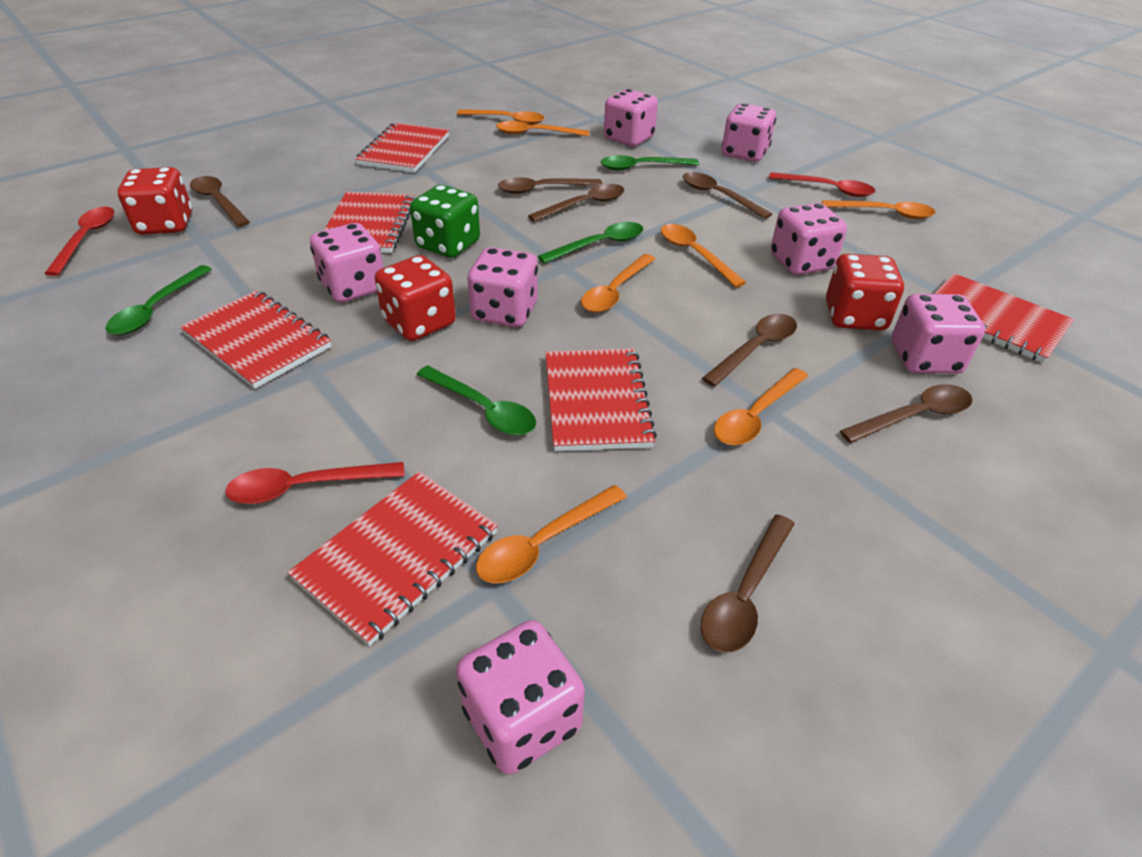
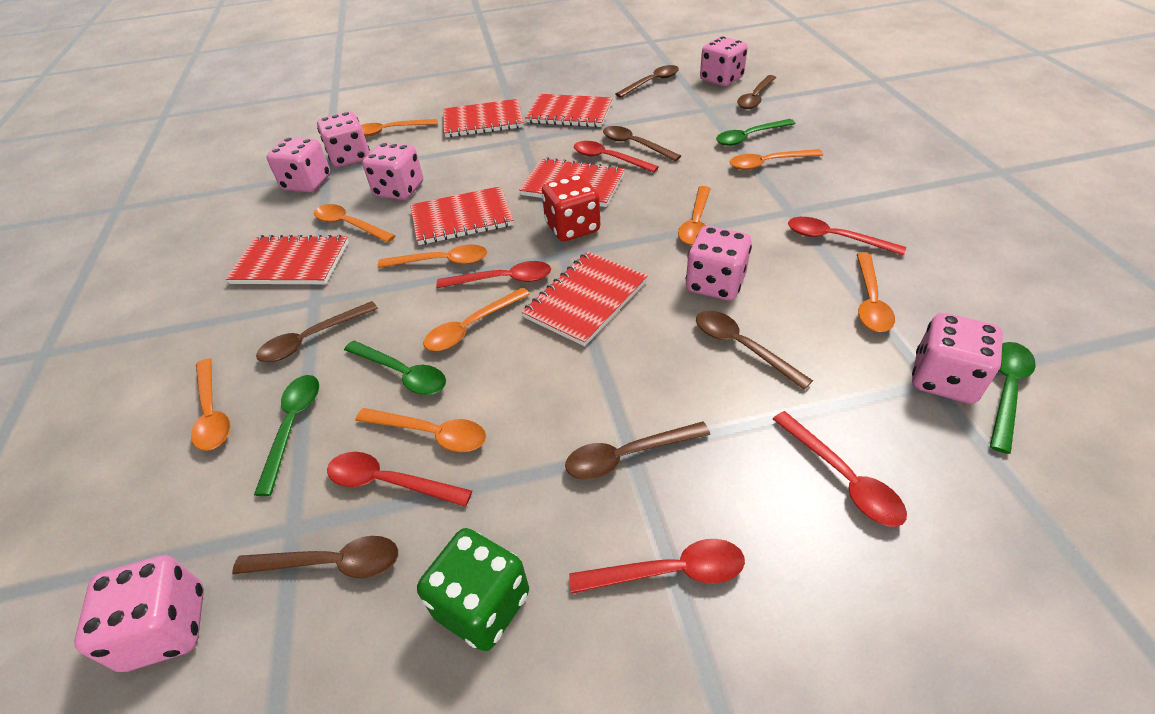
orange spoon: [457,109,545,125] [476,485,627,583] [496,121,589,137] [581,254,655,313] [661,224,746,287] [714,368,808,445] [822,200,936,219] = 7 -> [191,358,230,451] [314,204,395,243] [355,408,486,452] [361,119,438,137] [378,245,487,268] [424,288,530,351] [678,186,711,245] [730,149,823,170] [857,252,895,332] = 9
red dice: [117,167,192,235] [375,255,456,341] [826,254,904,330] = 3 -> [541,174,600,241] = 1
red spoon: [44,206,115,276] [225,462,405,504] [769,172,875,197] = 3 -> [327,452,472,507] [437,261,551,288] [569,539,745,594] [574,141,659,173] [773,411,907,527] [788,217,906,256] = 6

